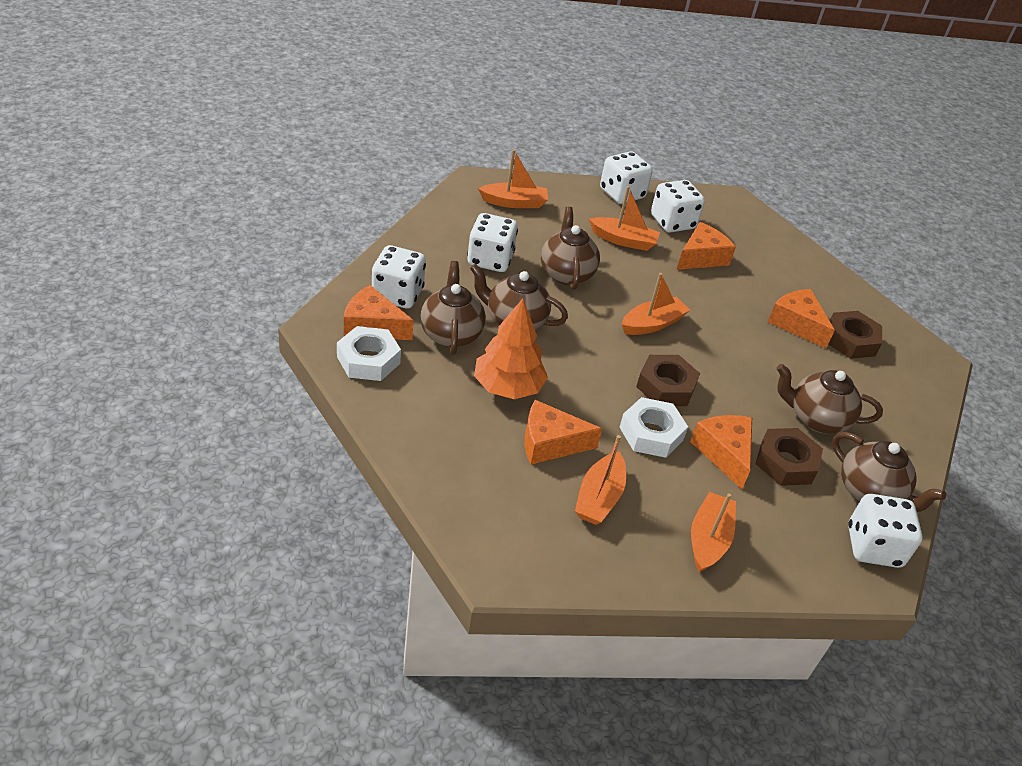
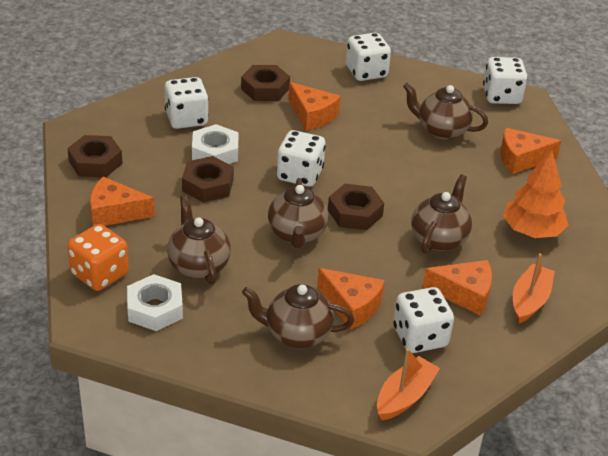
brown nut: [636,355,700,406] [756,428,823,486] [828,311,882,359] = 3 -> [67,135,123,177] [182,156,234,202] [241,65,290,101] [328,184,384,230] = 4
orange boat: [478,149,548,208] [575,435,626,525] [589,186,660,251] [622,273,690,335] [691,492,736,572] = 5 -> [377,348,440,420] [513,253,555,323] = 2
orange dice: none = 0 -> [67,224,129,291] = 1

